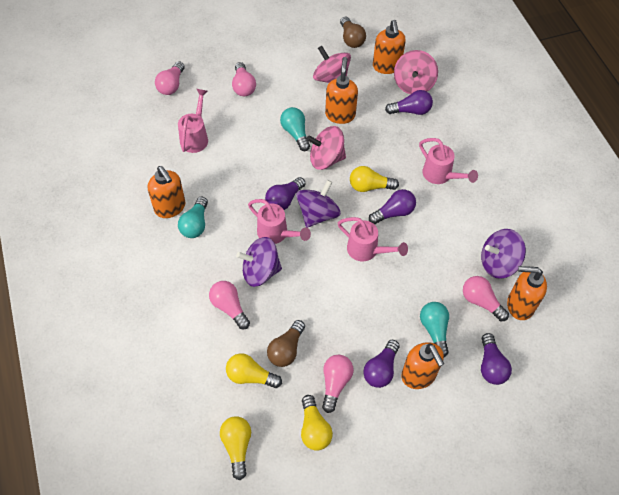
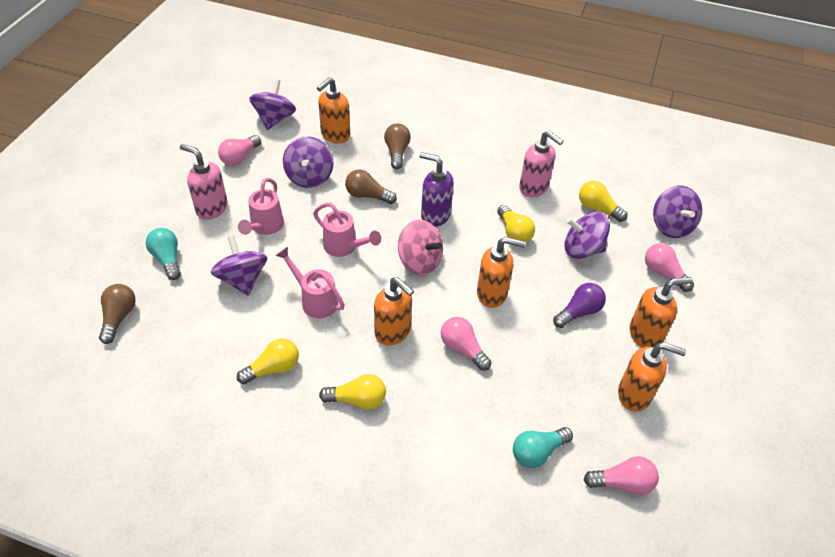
brown light bulb: [267,320,305,367] [340,17,366,48] = 2 -> [99,284,136,344] [345,169,397,204] [384,123,411,169] = 3
pink light bulb: [155,61,185,95] [209,281,250,329] [232,62,256,96] [322,355,354,413] [463,276,509,321] = 5 -> [218,135,261,166] [441,317,491,371] [584,456,659,495] [645,243,694,292] = 4
pink soap dispenser: none = 0 -> [180,144,228,220] [519,131,564,197] = 2
pink spinning top: [307,126,346,170] [313,46,351,83] [394,50,438,94] = 3 -> [398,220,443,275] = 1
pink watering can: [178,89,208,153] [248,199,311,244] [338,217,408,261] [419,138,478,184] = 4 -> [238,178,284,235] [275,247,345,319] [313,203,381,257] = 3
purple light bulb: [265,177,306,210] [363,340,400,388] [369,189,416,224] [385,90,433,115] [481,333,512,385] = 5 -> [553,283,606,328] = 1
purple soap dispenser: none = 0 -> [420,152,454,227] = 1
purple spinning top: [236,237,282,287] [296,180,341,228] [481,229,526,279] = 3 -> [211,236,267,296] [249,79,296,130] [283,136,334,188] [564,212,610,259] [653,186,702,238] = 5
turquoise light bulb: [178,197,208,238] [280,107,310,151] [420,302,449,357] = 3 -> [146,228,181,280] [513,427,573,468] = 2

